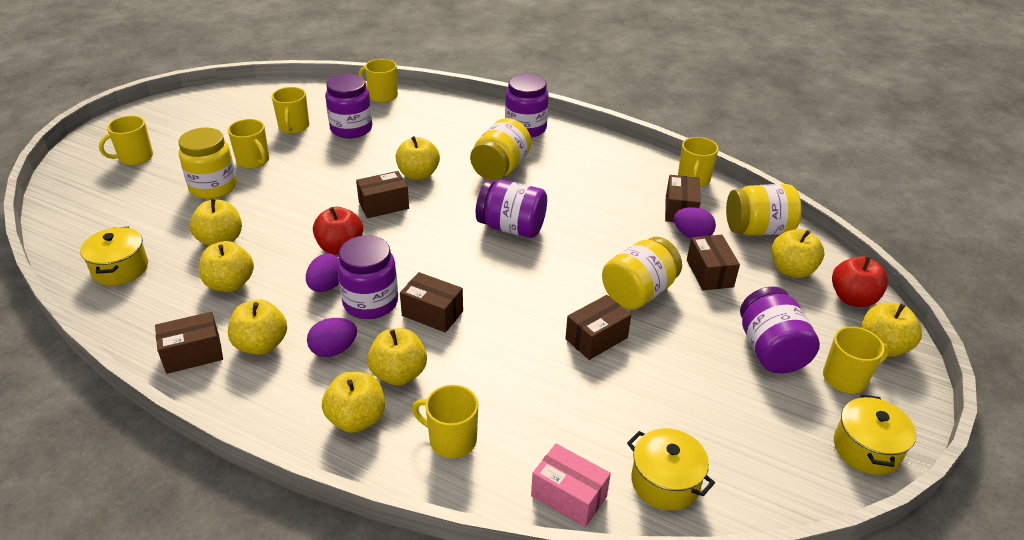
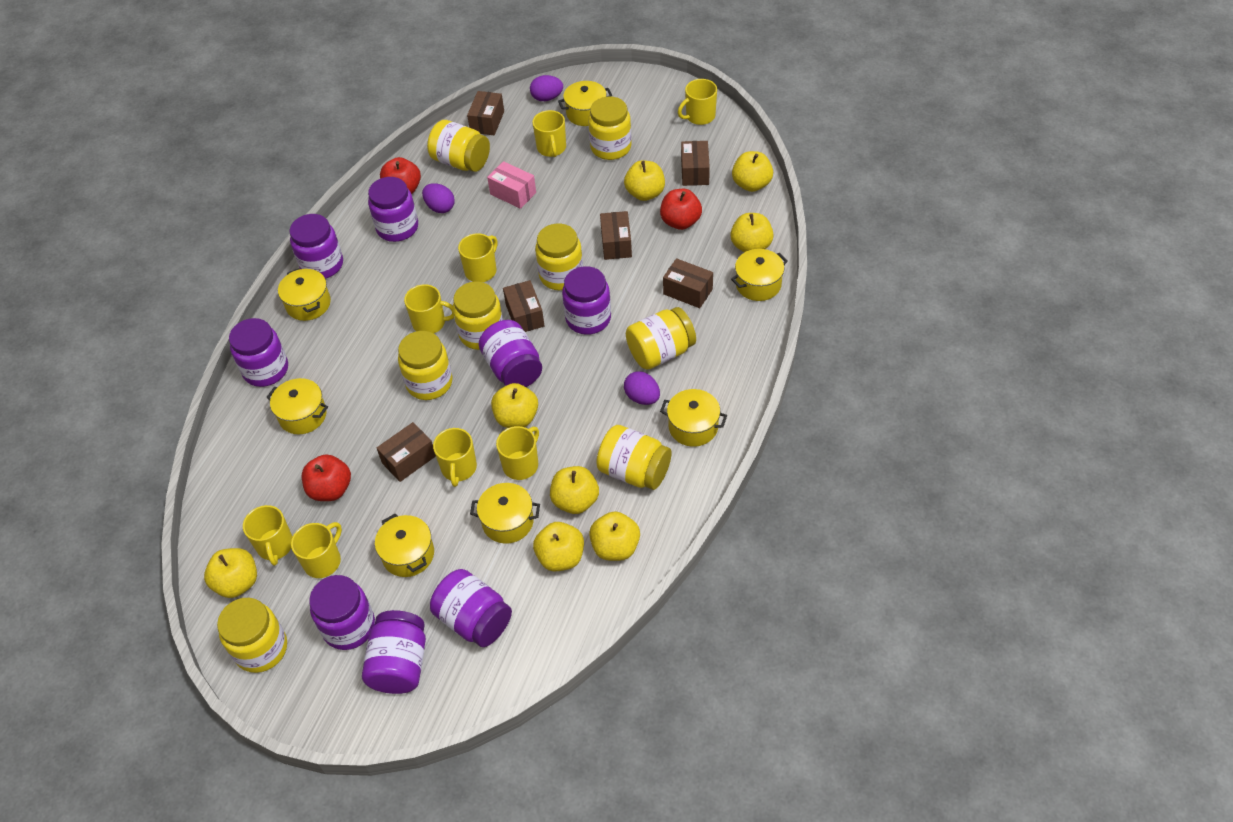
purple jar: [325,74,372,138] [337,235,398,319] [476,180,547,238] [505,74,549,138] [740,286,820,374] = 5 -> [229,318,288,387] [289,214,343,279] [309,575,375,650] [362,610,426,694] [368,177,418,242] [430,569,512,647] [479,320,542,387] [562,266,611,335] = 8
red apple: [313,207,363,255] [832,256,888,307] = 2 -> [302,454,351,501] [380,157,421,194] [660,189,702,230] = 3
yellow jar: [178,127,237,199] [470,118,531,180] [602,237,682,310] [726,184,802,236] = 4 -> [217,598,287,673] [398,331,452,400] [427,120,490,172] [453,282,503,350] [535,224,583,290] [588,97,631,160] [596,425,672,490] [626,307,696,370] = 8
yellow mug: [99,116,153,165] [228,119,269,169] [272,87,309,134] [359,59,398,103] [412,385,478,458] [678,137,719,187] [823,326,889,393] = 7 -> [243,505,292,566] [291,522,342,578] [404,284,454,334] [433,428,477,487] [458,233,498,282] [496,426,539,480] [532,110,566,157] [678,79,717,125] = 8
yellow pot: [80,227,148,285] [627,428,715,511] [834,394,916,475] = 3 -> [266,378,328,435] [278,268,331,321] [375,514,434,577] [470,483,540,544] [558,81,612,126] [660,389,727,447] [731,249,788,301] = 7

